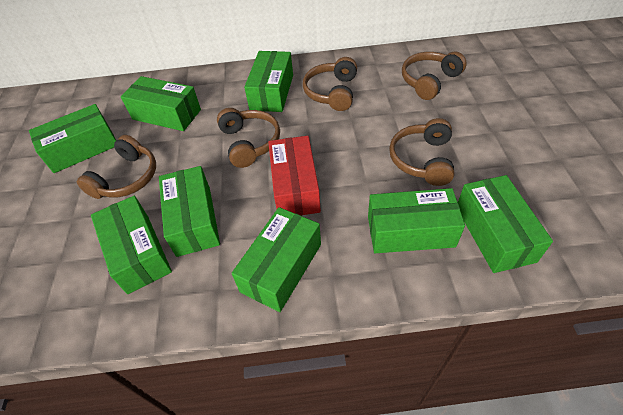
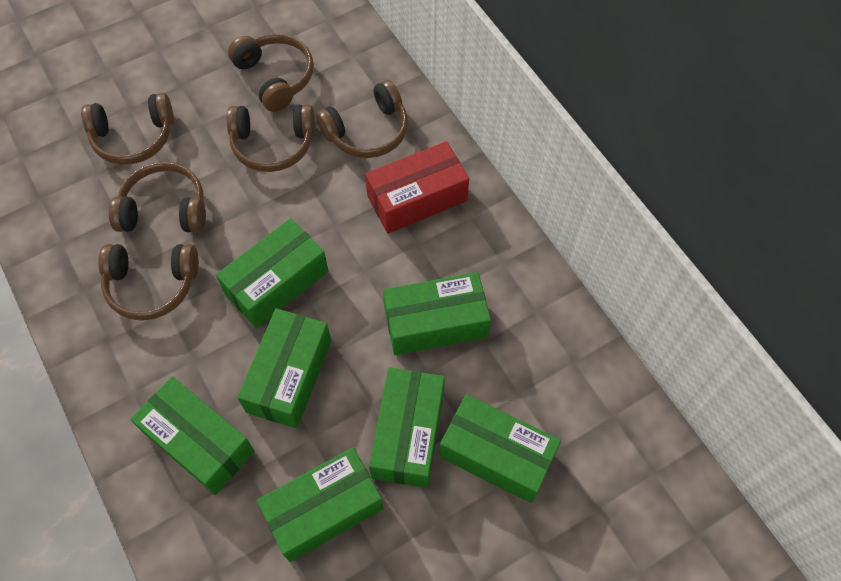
brown headphones: [77,135,156,199] [217,108,280,168] [303,57,357,111] [389,118,455,186] [402,52,467,100] = 5 -> [81,93,174,165] [98,244,199,321] [109,162,206,233] [226,104,315,172] [228,34,314,112] [316,80,408,158] = 6
green box: [29,104,116,173] [91,196,172,294] [121,76,201,131] [159,166,220,257] [232,207,321,312] [244,51,293,112] [368,188,465,253] [458,175,553,273] = 8 -> [131,377,255,495] [216,218,328,328] [237,308,331,428] [257,447,383,562] [369,367,445,488] [383,272,491,355] [439,394,561,503] = 7

